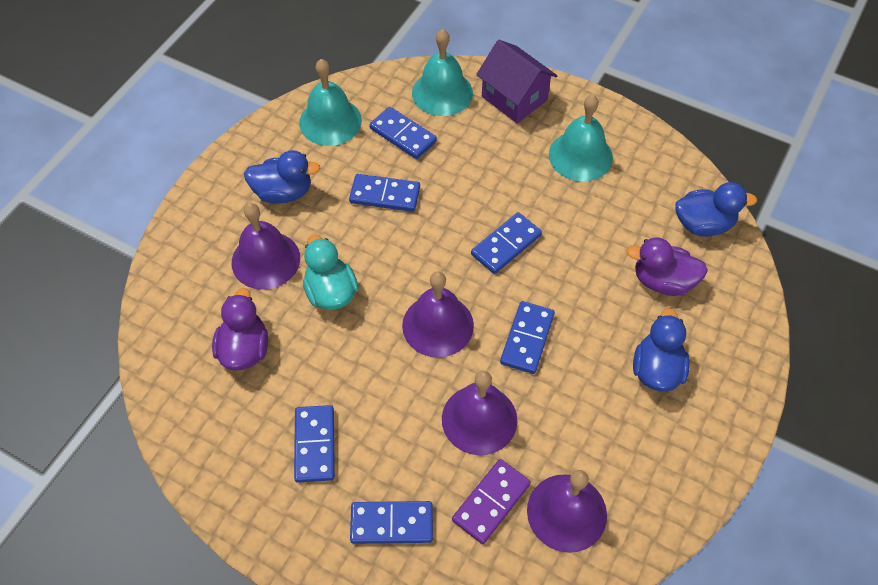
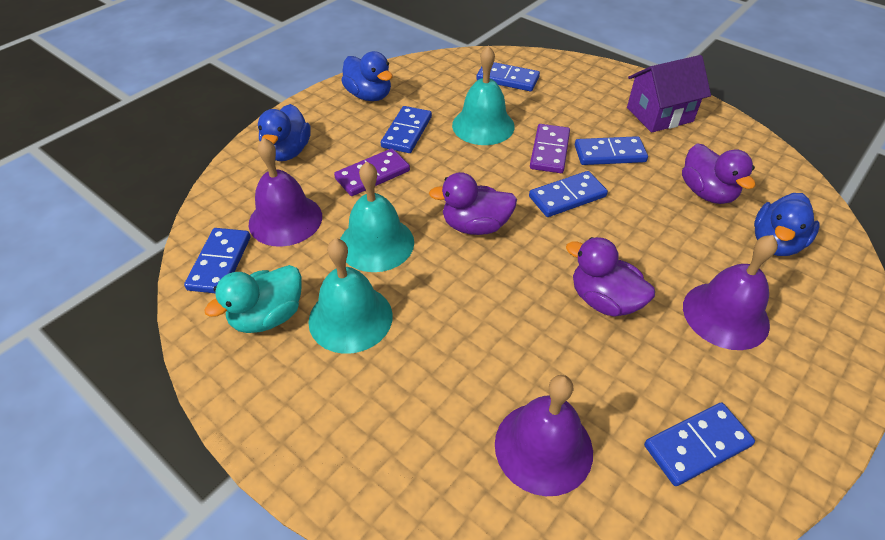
purple bell: [232,203,300,290] [402,272,474,358] [442,371,517,455] [527,470,607,553] = 4 -> [249,138,322,247] [495,375,593,496] [683,235,778,350] = 3
purple domino: [452,459,531,544] = 1 -> [334,148,410,196] [530,124,570,173] = 2
purple duck: [212,288,268,371] [627,237,708,296] = 2 -> [429,172,517,235] [566,237,655,317] [682,143,755,204] = 3

